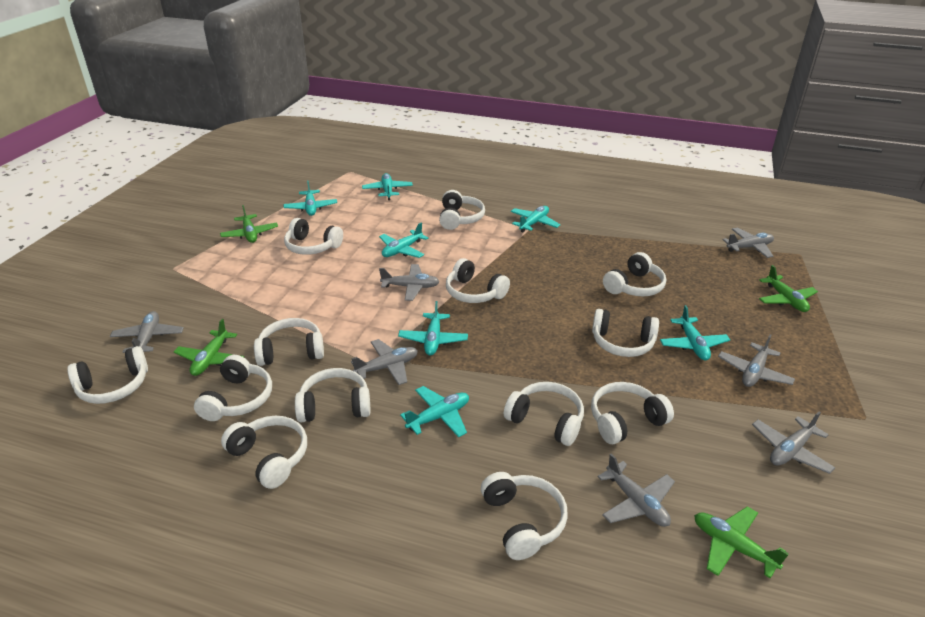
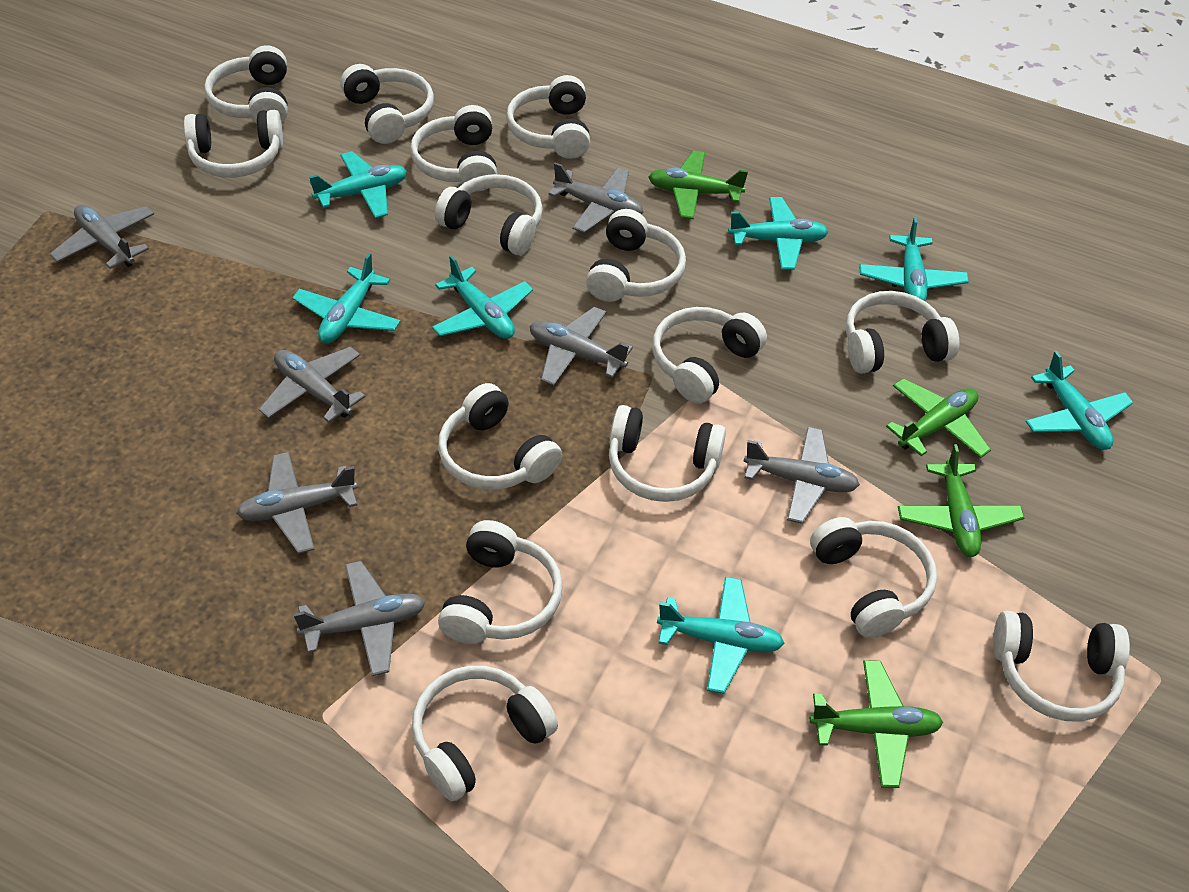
white headphones: [67,346,148,404] [194,355,272,421] [221,416,307,489] [254,318,324,366] [284,218,343,255] [295,368,371,422] [439,190,485,230] [446,258,510,303] [481,472,568,560] [504,382,584,446] [591,382,674,444] [592,309,659,357] [603,252,666,296] = 13 -> [184,110,283,178] [204,45,288,124] [340,64,434,144] [410,105,497,191] [412,666,558,801] [435,174,543,255] [438,383,562,490] [438,520,563,644] [506,75,590,159] [586,209,686,302] [609,405,726,502] [652,307,767,403] [810,517,937,638] [846,291,960,374] [993,610,1130,721] = 15

